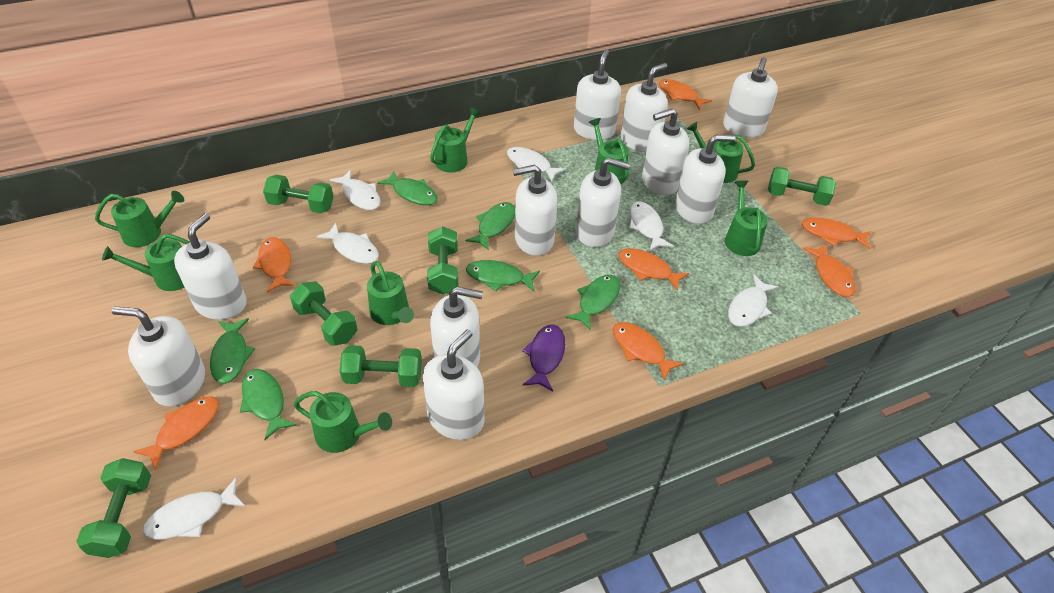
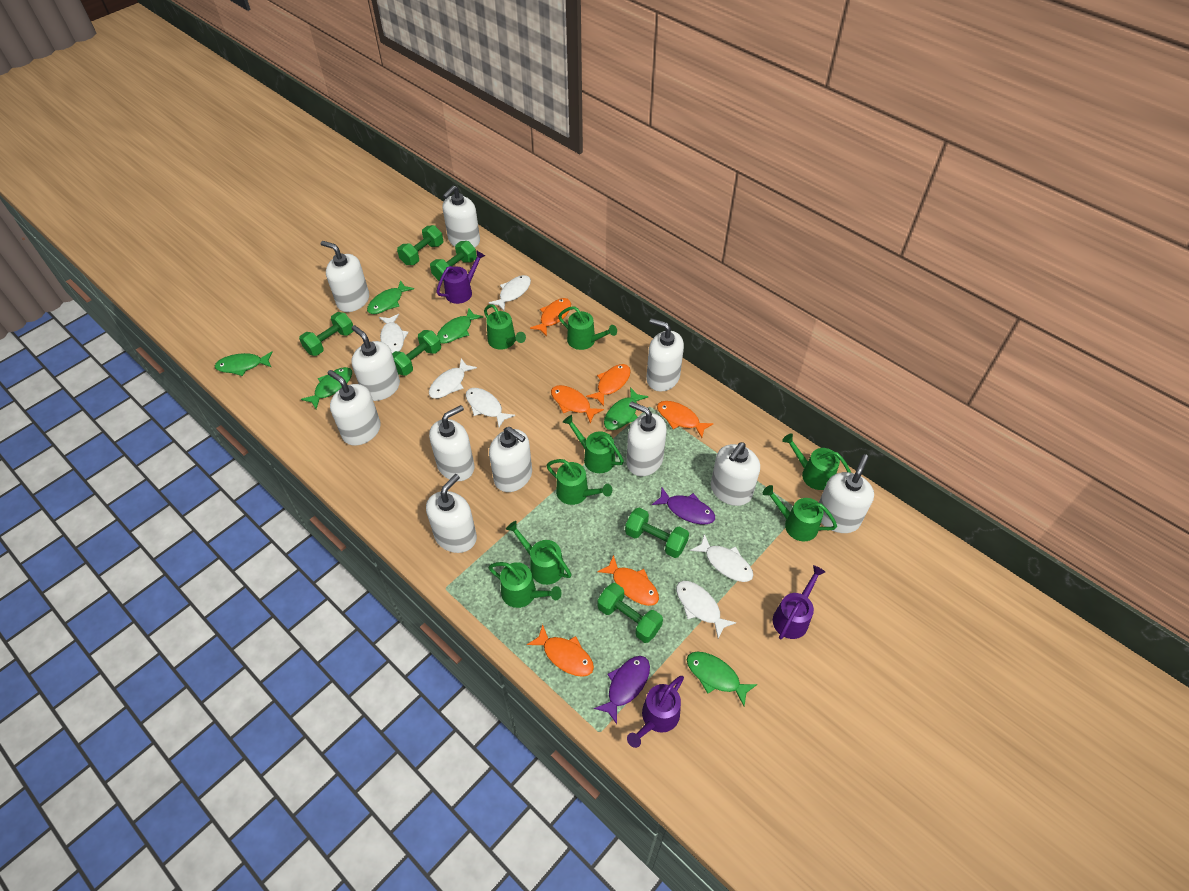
orange fish: [133,396,219,470] [253,237,296,292] [613,322,684,381] [618,248,689,291] [659,79,712,110] [802,217,871,249] [803,245,855,297] = 7 -> [527,624,594,677] [530,298,571,336] [551,385,604,423] [586,364,631,406] [597,555,659,606] [657,401,714,438] = 6
purple fish: [522,325,565,391] = 1 -> [594,656,650,724] [652,488,715,524] = 2
purple watering can: none = 0 -> [436,250,485,304] [627,676,684,748] [773,565,825,639] = 3

